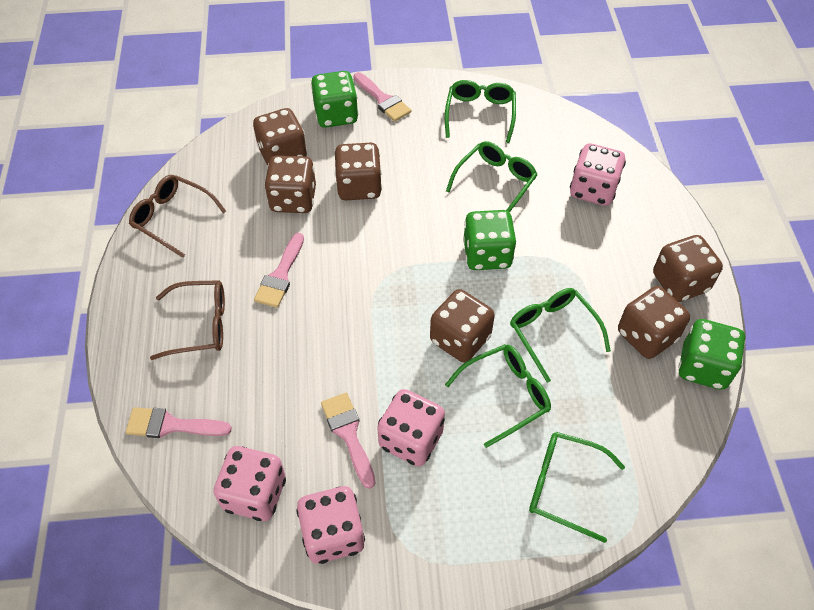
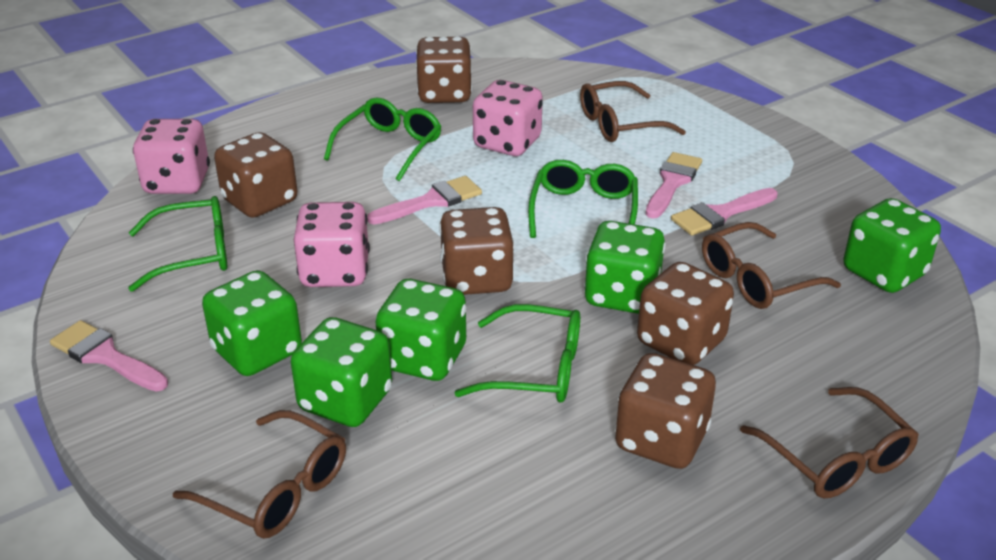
brown dice: [253,108,307,166] [264,155,316,213] [335,143,382,200] [430,289,495,363] [618,286,690,359] [653,235,723,302] = 6 -> [214,132,297,218] [416,37,472,103] [439,207,514,295] [615,353,716,469] [637,262,734,365] = 5
brown glasses: [129,175,226,258] [150,280,225,360] = 2 -> [173,410,346,538] [580,81,686,142] [702,222,841,309] [740,387,919,499] = 4
green dice: [311,71,359,128] [463,210,516,270] [678,319,746,390] = 3 -> [202,270,302,376] [291,317,392,427] [376,279,466,381] [584,221,666,314] [844,198,941,293] = 5
green glasses: [445,80,516,143] [445,344,551,448] [446,141,538,212] [510,288,611,383] [529,432,625,543] = 5 -> [128,196,227,292] [324,97,442,181] [455,304,580,402] [528,160,638,238] = 4
pink dice: [213,446,286,521] [296,486,365,564] [377,389,445,467] [570,143,626,206] = 4 -> [133,119,210,194] [294,202,370,287] [473,80,543,156] = 3

